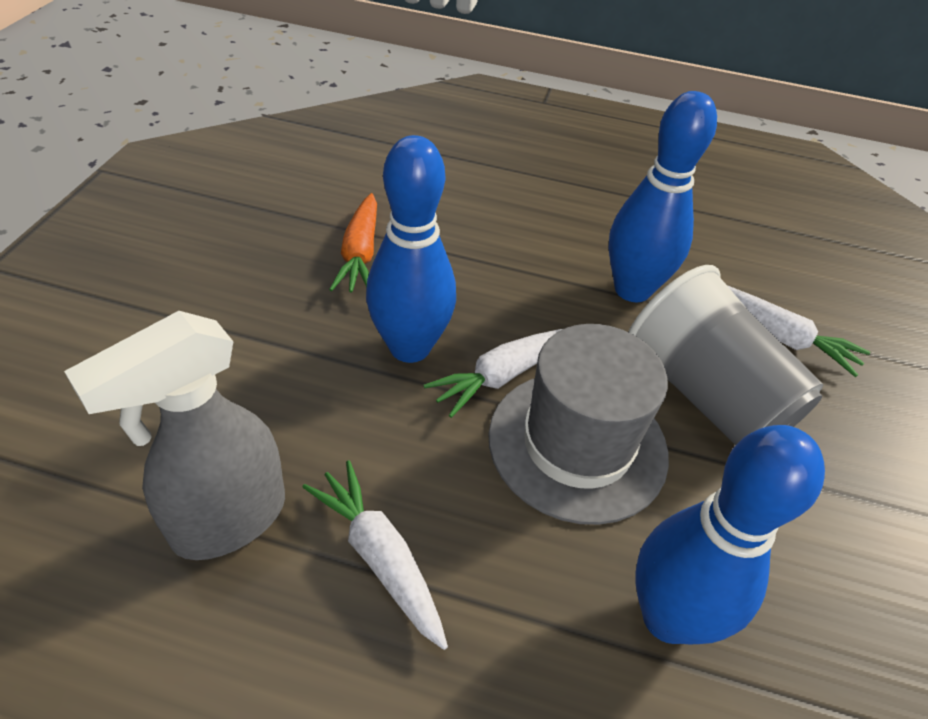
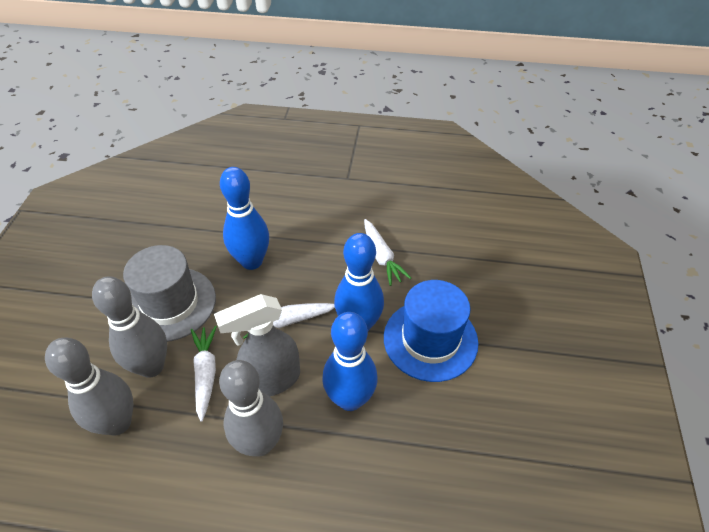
blue hat: none = 0 -> [384,280,478,382] = 1
grey bowling pin: none = 0 -> [45,338,133,436] [92,276,167,378] [219,360,283,456] = 3
grey cup: [628,265,823,445] = 1 -> none = 0
orange carrot: [329,193,377,293] = 1 -> none = 0

